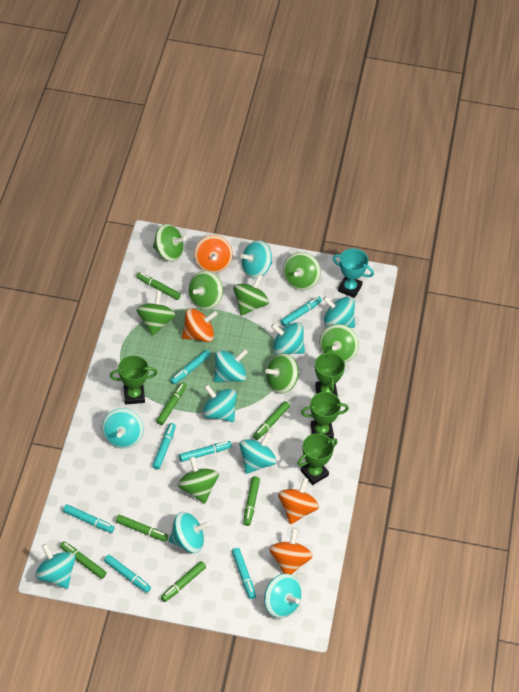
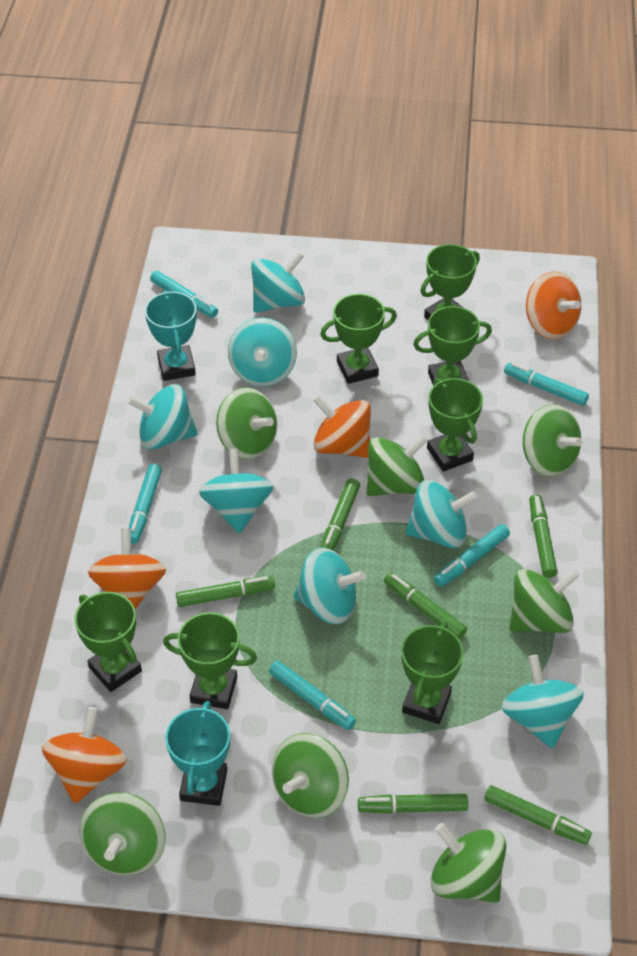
green marker: [60,541,107,579] [116,515,169,542] [136,272,181,300] [156,382,187,425] [161,561,206,602] [243,476,260,526] [253,401,290,440] = 7 -> [176,576,275,607] [320,478,360,551] [358,794,468,814] [384,572,467,639] [484,785,592,845] [529,494,557,578] = 6
green spinning top: [136,291,176,336] [153,224,186,262] [178,456,219,504] [188,271,223,310] [233,274,269,316] [266,353,299,394] [283,252,321,290] [320,324,359,363] = 8 -> [79,792,166,876] [216,387,277,460] [272,733,349,818] [366,434,428,496] [430,823,506,903] [510,569,580,633] [523,404,582,477] = 7
green trophy: [110,355,158,404] [297,433,337,485] [301,392,349,439] [315,350,345,397] = 4 -> [74,592,142,692] [163,612,257,709] [320,294,397,384] [401,622,463,724] [413,306,492,384] [420,244,480,320] [427,378,483,472] = 7
turquoise marker: [63,504,115,533] [104,555,151,593] [152,423,176,470] [170,350,211,385] [179,441,232,462] [232,548,256,599] [280,296,322,326] = 7 -> [129,464,162,544] [150,271,218,318] [269,661,356,730] [434,524,510,587] [504,363,589,406] = 5
turquoise spinning top: [35,544,76,589] [102,408,144,448] [169,512,210,553] [202,384,237,422] [214,349,248,382] [239,431,277,474] [240,240,272,279] [264,574,302,618] [271,322,305,355] [323,296,355,328] = 10 -> [127,384,197,450] [199,449,274,534] [228,318,297,387] [251,251,305,313] [294,548,366,624] [406,480,478,548] [501,655,584,748] = 7
turquoise trophy: [332,248,374,298] = 1 -> [145,290,197,381] [165,701,230,806] = 2

